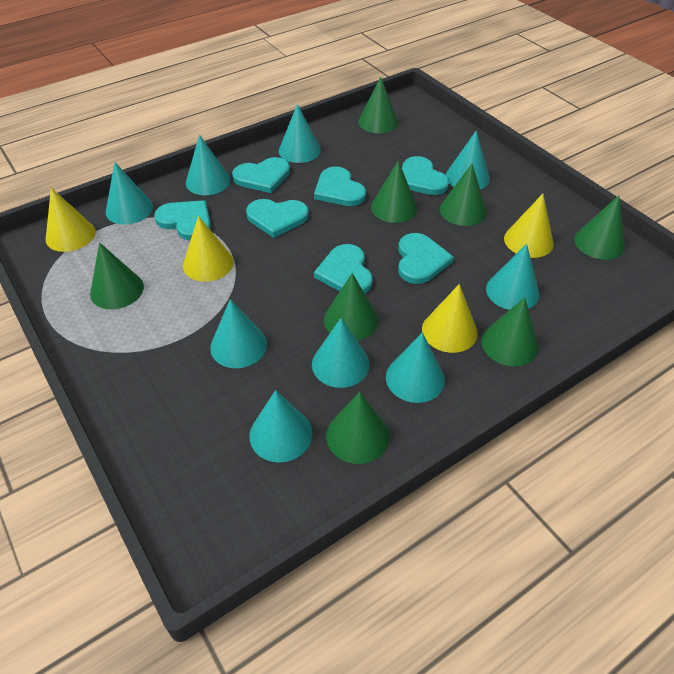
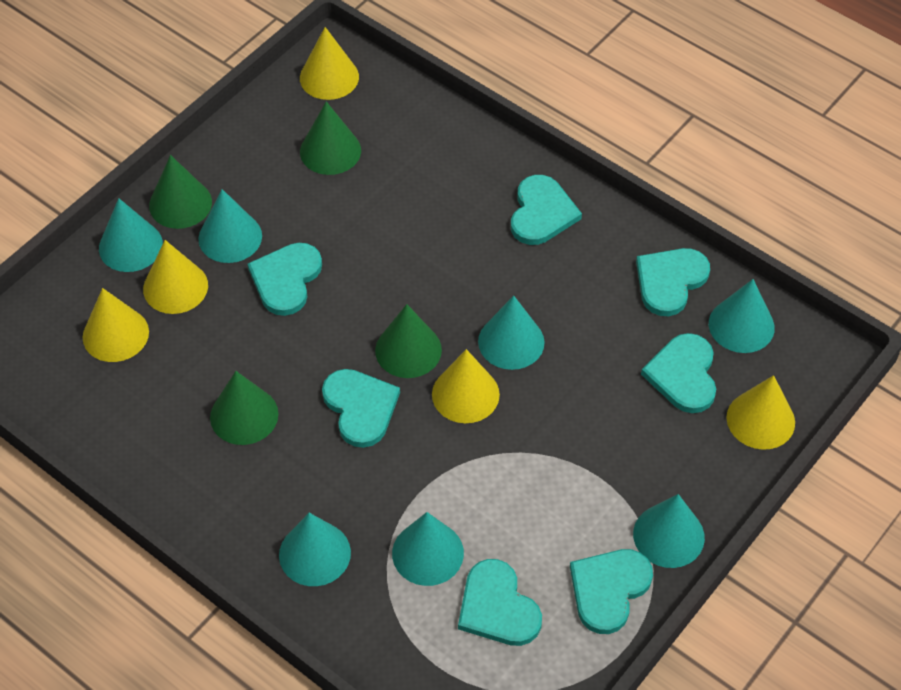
green cone: [90,242,144,309] [324,273,378,341] [326,392,389,464] [358,77,398,133] [371,160,417,223] [440,164,487,226] [481,297,539,367] [574,195,625,260] = 8 -> [149,155,212,229] [210,371,279,445] [300,101,361,175] [375,304,442,378] = 4
turquoise cone: [106,162,153,225] [186,134,230,195] [210,299,267,368] [249,390,313,463] [279,104,321,163] [312,318,370,388] [386,332,445,403] [446,130,490,189] [486,244,539,310] = 9 -> [99,198,163,272] [198,189,262,263] [279,513,351,586] [392,512,464,586] [478,295,545,370] [633,494,705,568] [709,279,775,353] = 7
yellow cone: [46,188,96,252] [183,216,234,282] [422,284,478,353] [504,194,554,258] = 4 -> [83,288,149,362] [143,240,208,314] [300,27,359,100] [432,349,500,423] [727,375,795,450] = 5

